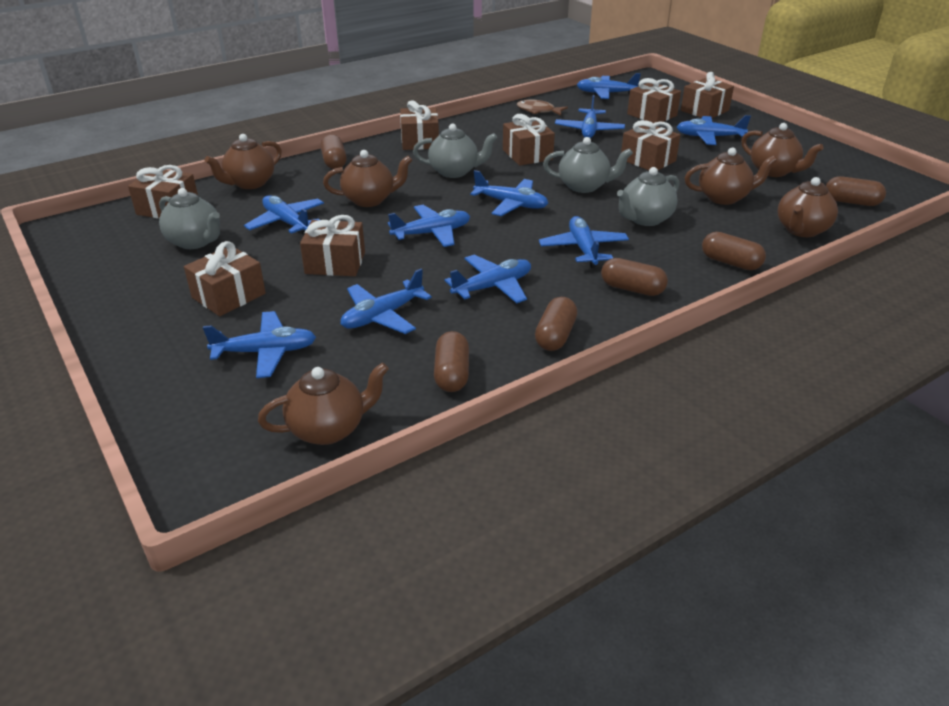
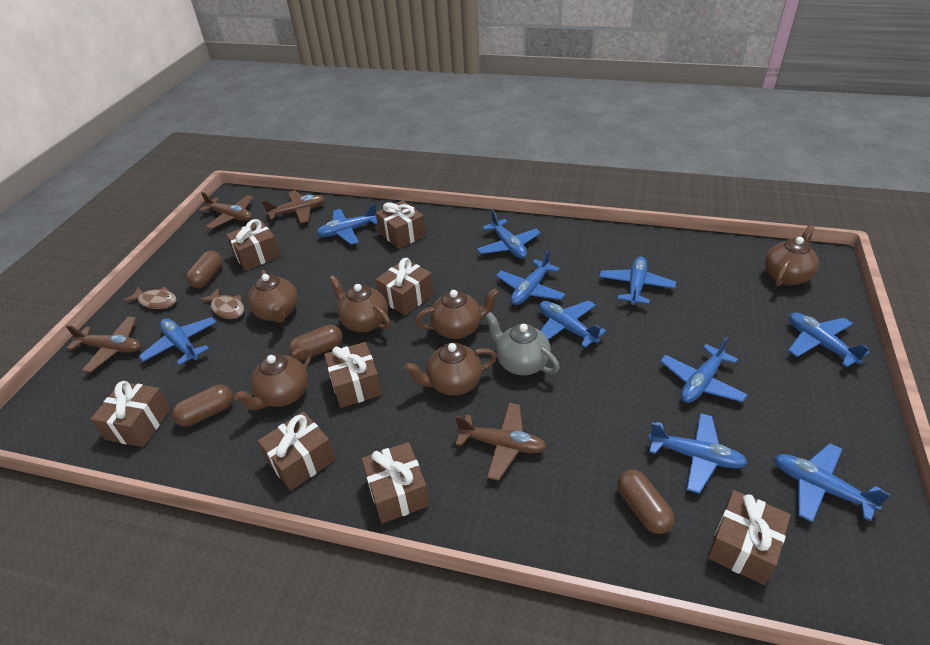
brown capsule: [321,134,347,169] [434,331,469,392] [535,297,577,351] [601,258,668,296] [702,232,766,270] [826,176,886,206] = 6 -> [172,385,233,427] [186,251,223,288] [289,325,343,361] [617,470,674,534] = 4
brown fish: [517,99,568,116] = 1 -> [123,286,177,309] [199,288,244,319] = 2
brown plane: none = 0 -> [66,316,141,373] [199,192,254,229] [262,190,325,223] [455,403,547,481] = 4
grey teapot: [159,188,220,249] [413,124,497,178] [543,137,633,193] [617,167,679,226] = 4 -> [485,312,560,375] = 1

